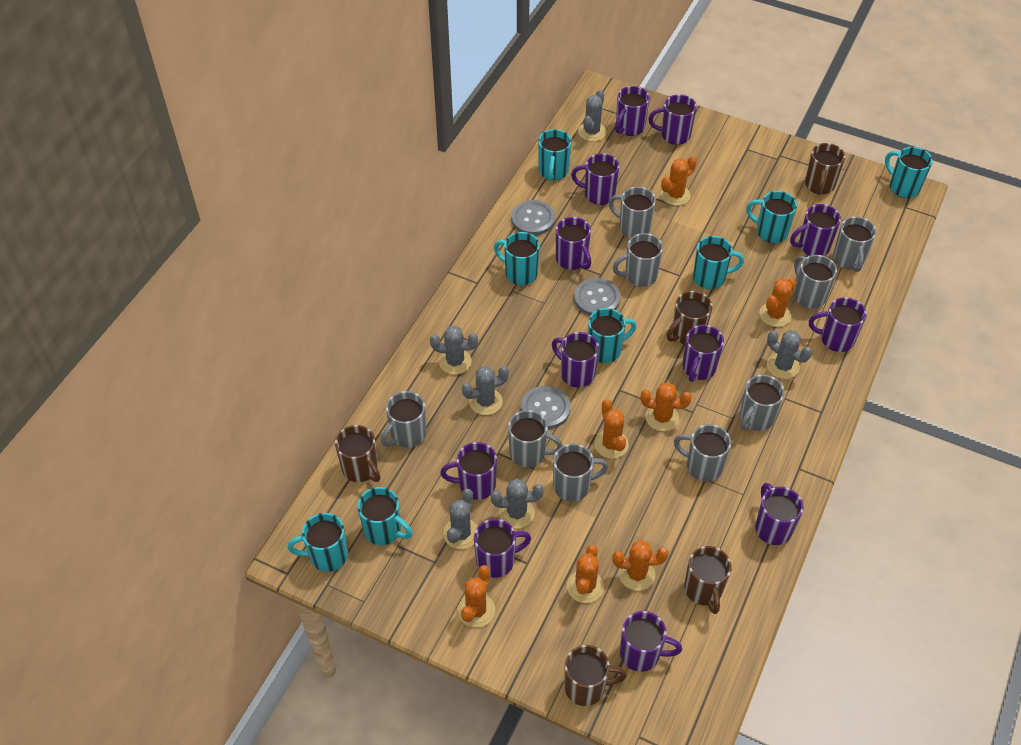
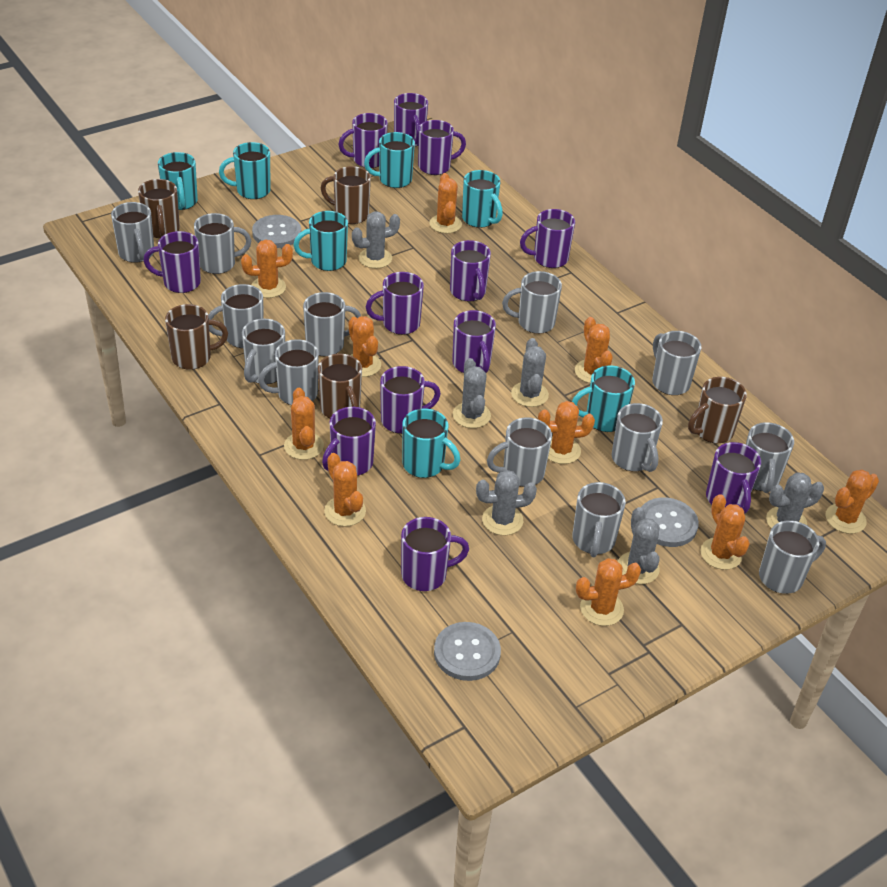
grey mug: [381,391,426,448] [508,410,563,467] [553,444,608,501] [609,187,656,238] [613,233,663,287] [674,424,731,482] [740,375,784,431] [794,255,837,309] [833,216,876,272] = 9 -> [111,202,154,263] [194,213,251,274] [208,284,264,348] [242,319,285,384] [258,339,319,405] [303,292,361,356] [487,417,552,487] [502,271,562,334] [572,482,626,557] [612,403,663,472] [652,331,701,395] [746,422,794,493] [759,520,826,594] = 13
orange cactus: [458,565,495,627] [567,545,604,603] [594,399,629,459] [612,540,669,591] [640,382,692,431] [661,156,697,206] [759,278,796,327] = 7 -> [241,239,293,298] [284,388,324,460] [324,453,366,526] [349,316,381,377] [430,173,462,233] [538,401,595,464] [575,317,613,383] [576,558,641,626] [701,494,750,570] [825,470,879,534] = 10
turquoise mug: [288,513,348,572] [357,487,413,545] [494,232,540,285] [538,129,571,181] [588,308,636,363] [693,236,744,289] [746,191,797,243] [885,147,933,198] = 8 -> [158,152,198,210] [219,142,271,199] [293,211,348,271] [364,132,415,188] [403,408,461,478] [462,170,503,228] [572,365,635,432] = 7

